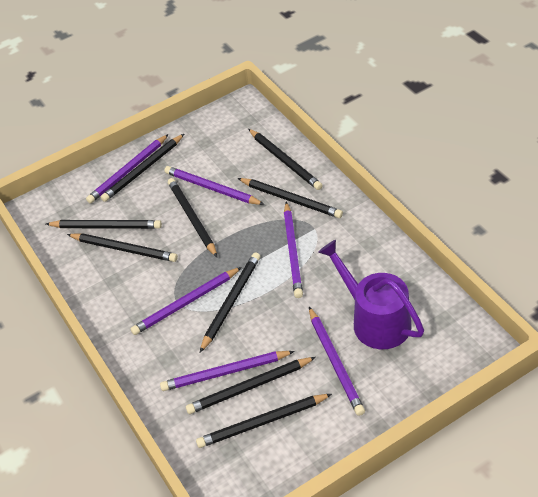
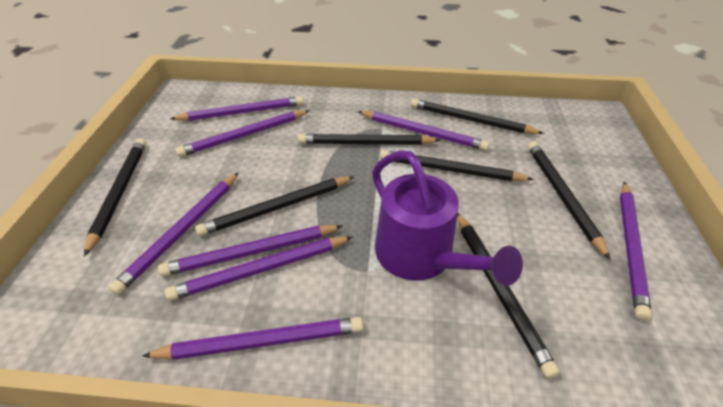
black pencil: [46,220,162,229] [67,233,178,262] [101,134,184,202] [168,178,217,257] [186,357,316,414] [196,394,332,448] [200,252,260,352] [238,178,343,218] [248,129,323,190] = 9 -> [84,138,146,257] [195,176,354,236] [298,134,440,145] [380,150,534,181] [411,98,544,134] [457,214,560,378] [528,141,611,260] = 7
purple pencil: [86,134,169,204] [130,267,242,335] [160,351,295,391] [164,166,265,205] [284,202,303,298] [309,307,365,416] = 6 -> [109,172,239,295] [142,317,363,360] [158,225,342,276] [165,236,353,301] [170,96,304,121] [175,110,310,157] [358,111,489,151] [620,182,652,321] = 8

